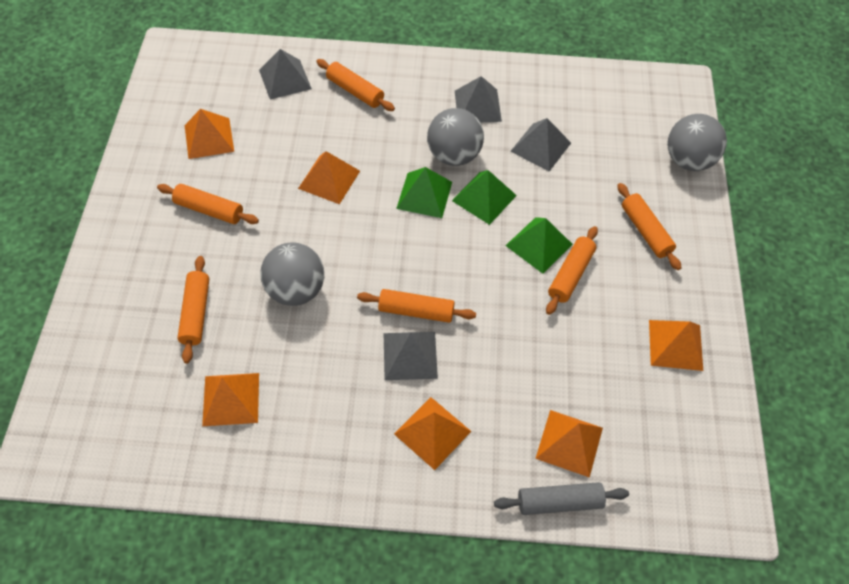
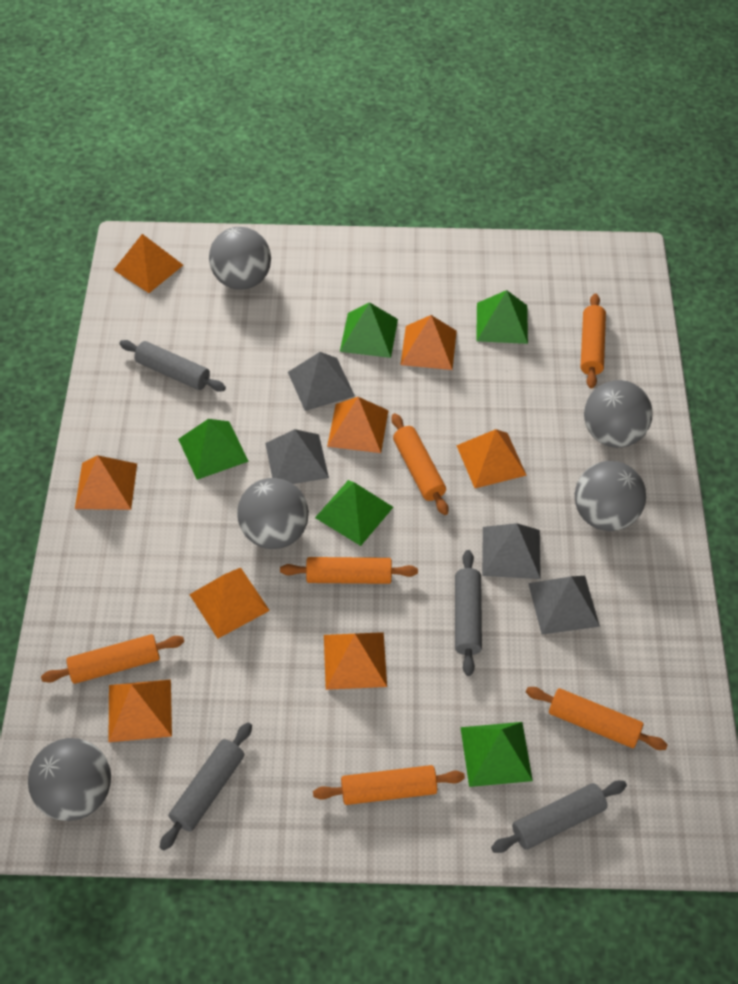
green pyramid: [396,167,452,218] [452,170,517,225] [505,217,573,274] = 3 -> [178,419,249,480] [315,480,393,546] [340,302,398,358] [460,722,533,787] [476,290,528,344] = 5
grey ball: [260,242,324,306] [427,108,484,166] [667,114,727,171] = 3 -> [28,738,111,821] [209,227,271,290] [237,478,309,549] [575,461,646,531] [584,380,652,448] = 5
grey rolling pin: [494,482,629,515] = 1 -> [119,340,226,392] [160,722,252,851] [455,550,482,676] [491,781,627,853] = 4
orange pyramid: [185,109,234,159] [202,373,259,426] [298,151,360,204] [394,397,471,470] [535,410,603,478] [649,320,703,371] = 6 -> [75,455,137,510] [108,679,172,742] [114,234,183,293] [189,568,270,639] [324,632,387,690] [327,397,389,453] [400,315,457,370] [456,429,527,488] = 8

